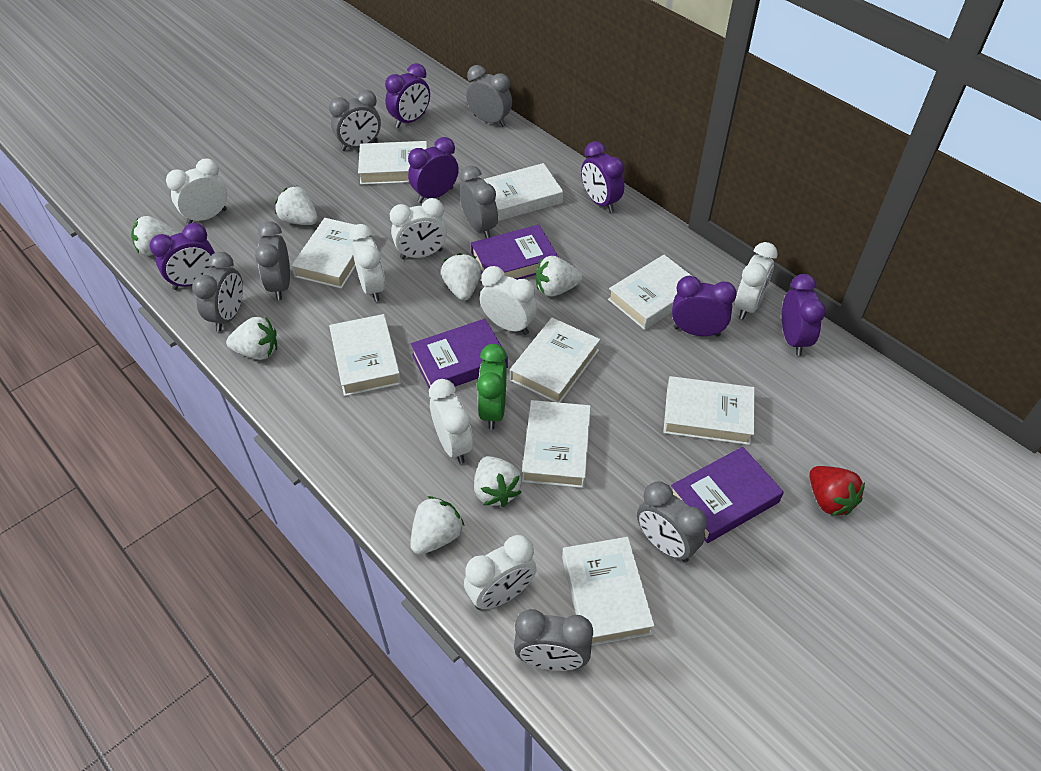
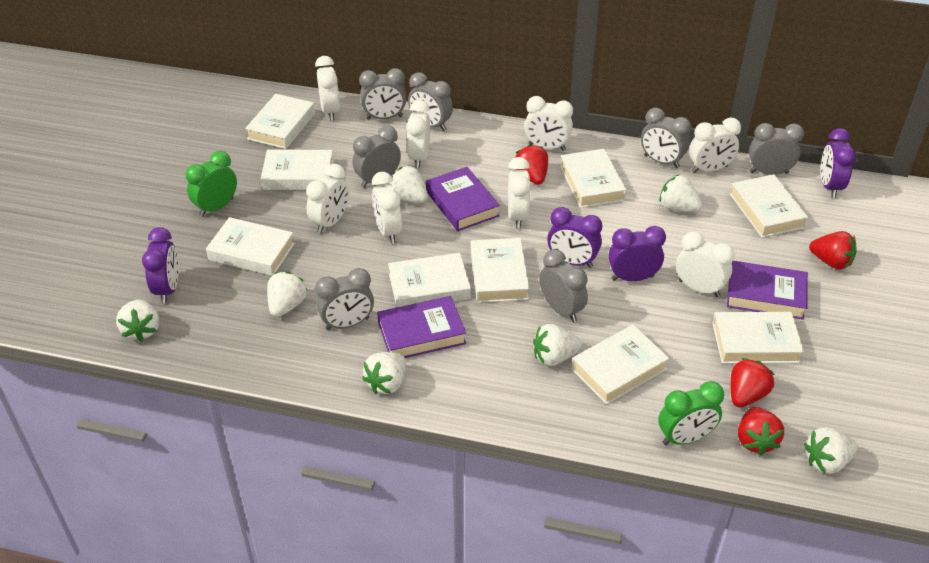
green clock: [477,344,507,430] = 1 -> [185,151,237,217] [658,381,724,445] = 2
purple clock: [149,223,215,290] [385,63,430,128] [408,137,459,203] [581,141,624,213] [672,276,737,337] [782,274,826,356] = 6 -> [142,227,179,303] [547,207,602,268] [608,226,666,281] [821,128,856,198] = 4
red strawberry: [809,466,865,516] = 1 -> [515,144,548,185] [730,358,775,407] [738,407,784,455] [809,231,856,270] = 4
white clock: [166,159,227,224] [349,224,386,302] [390,198,447,259] [429,379,473,464] [464,535,537,610] [480,266,537,335] [735,242,778,319] = 7 -> [306,164,349,233] [315,56,340,120] [372,172,402,243] [406,100,430,168] [508,157,531,229] [524,96,573,151] [676,232,735,297] [689,118,741,173] = 8

